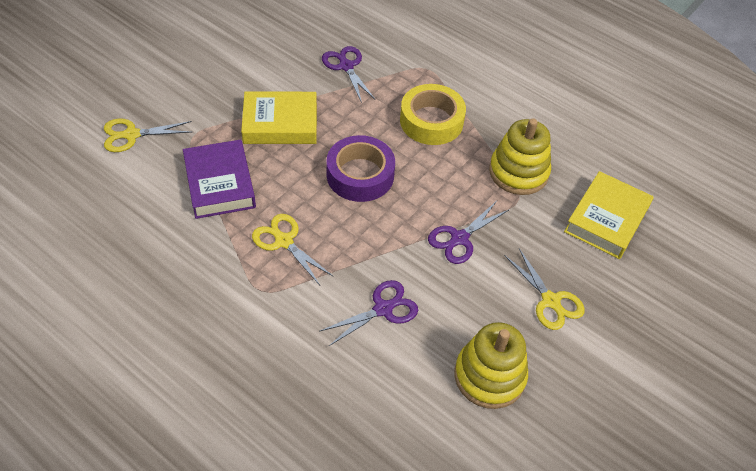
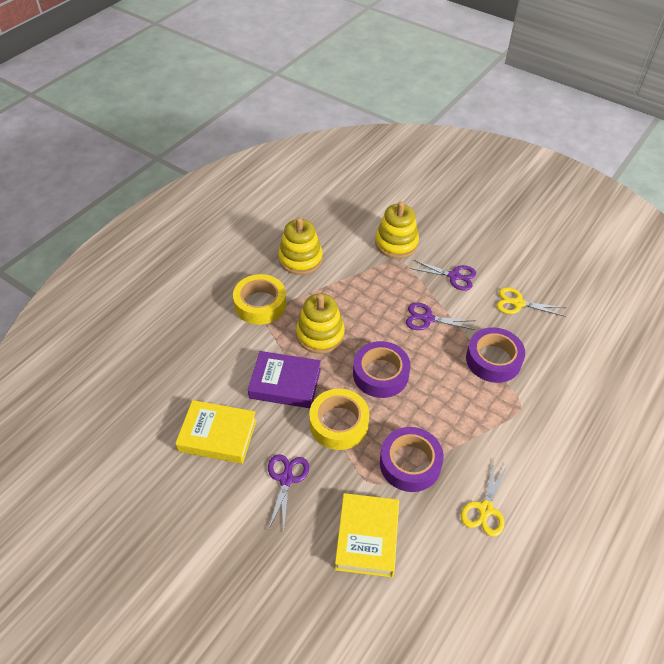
purple tape: [326,135,395,202] = 1 -> [353,341,411,398] [380,427,444,492] [466,327,525,383] = 3
yellow scissors: [104,119,192,152] [252,214,334,285] [504,249,585,330] = 3 -> [461,459,508,537] [497,287,566,317] = 2
yellow stacking toy: [455,322,528,409] [489,118,551,195] = 2 -> [278,217,323,275] [296,294,345,354] [375,202,419,258] = 3
yellow tape: [400,84,466,145] = 1 -> [233,274,286,325] [309,389,369,450] = 2

